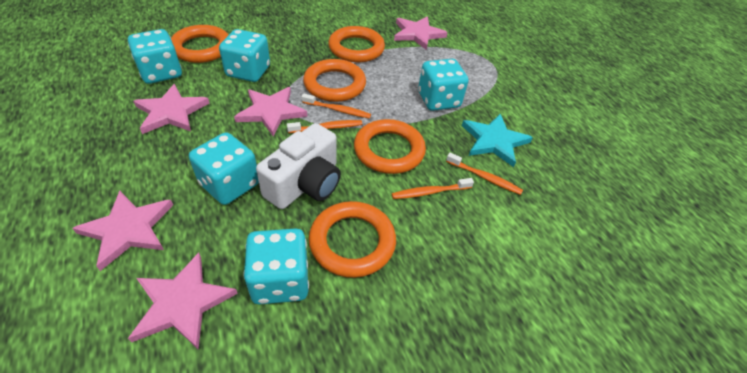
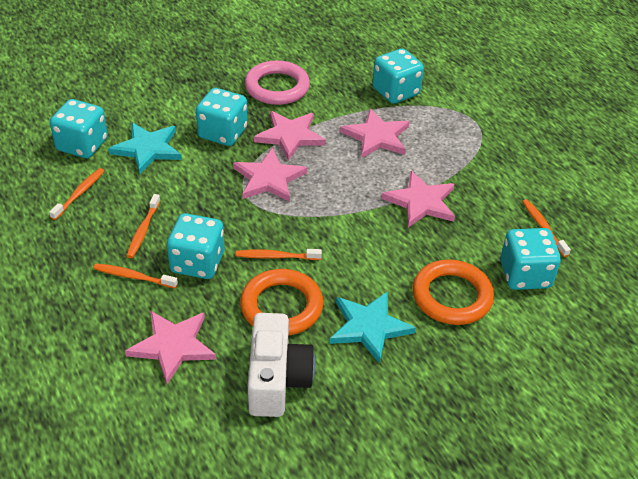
orange ring: [171,25,229,63] [303,59,366,102] [309,201,396,278] [328,26,385,62] [354,119,426,174] = 5 -> [240,269,323,335] [412,259,494,325] = 2
orange toothbrush: [287,120,362,133] [301,93,371,119] [392,178,474,199] [446,153,523,195] = 4 -> [49,168,104,220] [93,263,178,288] [126,194,160,258] [236,249,322,260] [522,199,571,257] = 5
pink ring: none = 0 -> [245,60,310,105] = 1
turquoise star: [462,114,533,167] = 1 -> [108,123,182,174] [329,291,416,364] = 2

